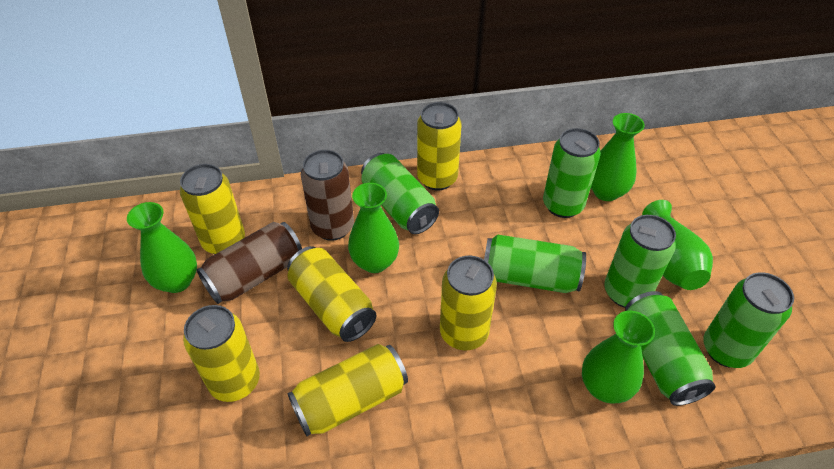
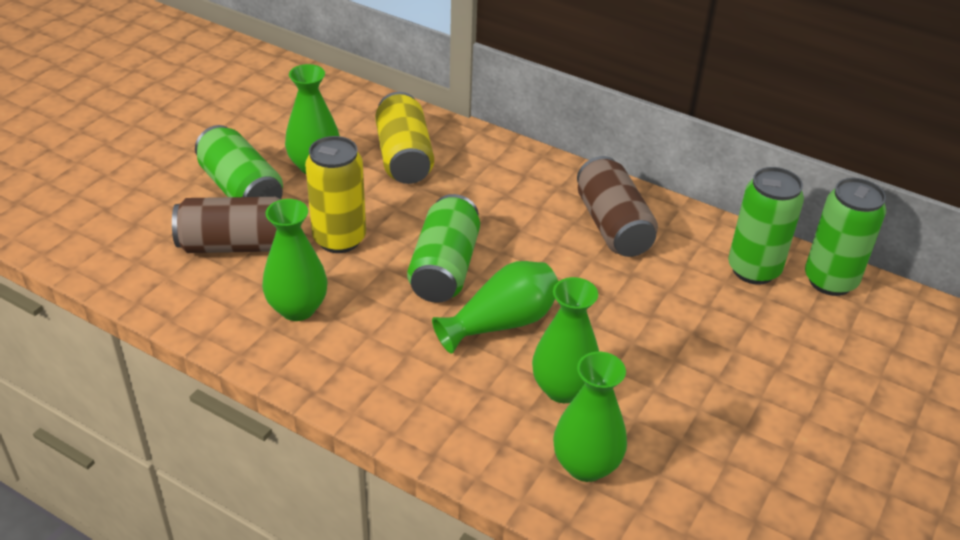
green can: [361,153,439,234] [484,234,586,293] [543,128,601,218] [604,215,676,308] [625,291,716,406] [703,272,794,368] = 6 -> [195,125,283,199] [407,194,480,303] [728,167,804,285] [805,178,886,296] = 4
yellow can: [180,164,245,254] [183,305,260,402] [287,246,376,342] [287,344,408,436] [417,102,462,190] [440,255,497,350] = 6 -> [305,136,366,253] [375,92,434,184] = 2

